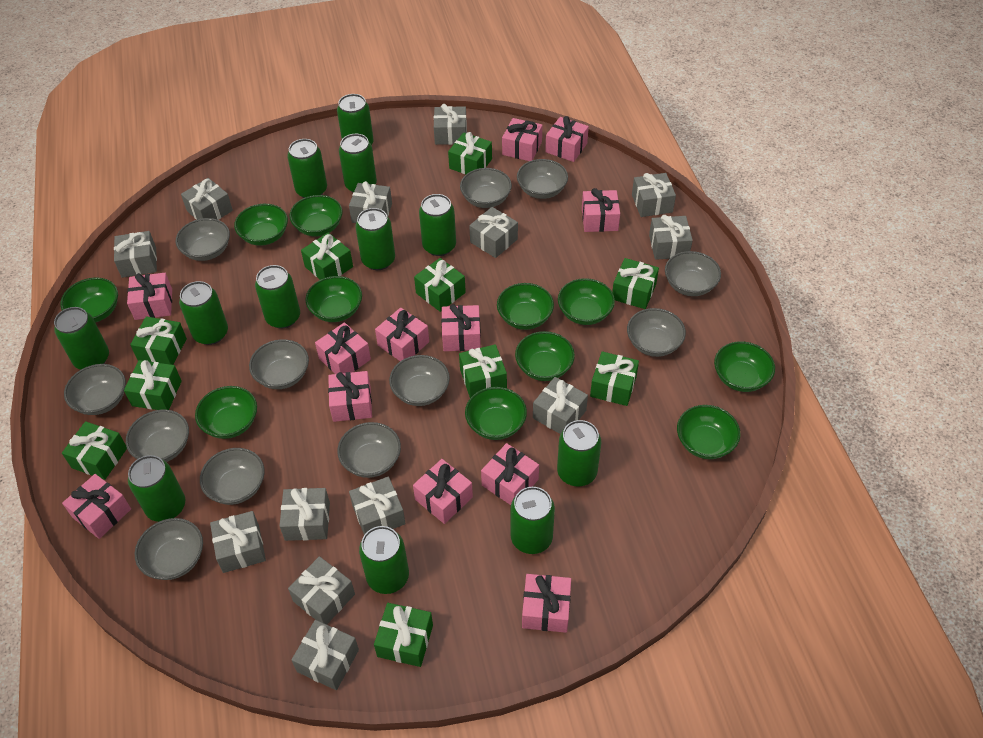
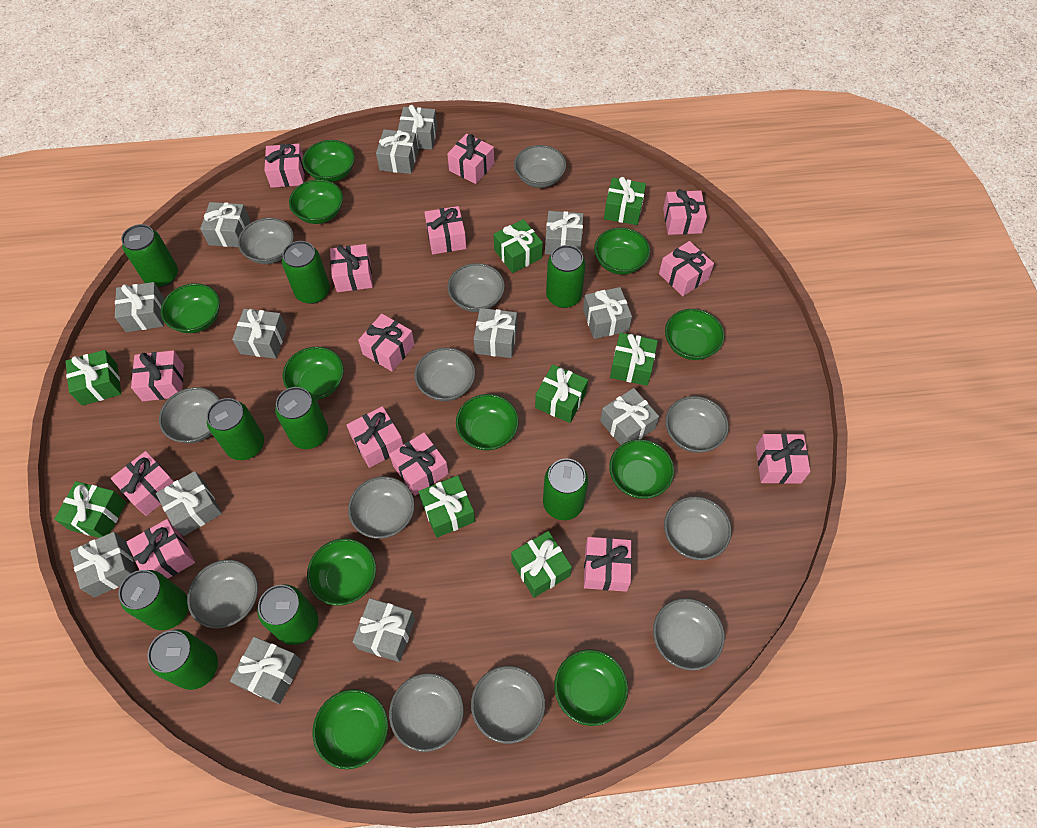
green can: [54,307,109,370] [128,455,185,522] [179,281,228,345] [255,265,300,329] [287,139,327,198] [337,94,374,145] [339,134,377,192] [355,208,395,270] [359,526,409,594] [419,194,456,256] [511,487,555,554] [557,420,601,486] = 12 -> [119,570,188,630] [121,224,178,287] [147,629,218,690] [207,398,264,460] [258,584,318,645] [275,387,328,449] [282,241,330,304] [543,459,588,520] [546,245,586,308] = 9
green gift: [62,421,127,480] [124,360,182,410] [130,316,187,365] [301,233,353,280] [374,603,433,667] [414,258,466,312] [448,132,492,174] [459,344,507,398] [590,351,639,406] [612,258,659,309] = 10 -> [54,481,126,538] [65,350,121,406] [419,475,475,538] [494,219,543,273] [511,531,572,598] [535,364,588,423] [604,177,646,225] [610,333,658,386] = 8
pink gift: [62,474,131,539] [127,273,172,320] [315,322,371,374] [328,371,372,422] [375,308,429,361] [413,459,473,524] [441,304,481,351] [481,443,539,505] [502,118,543,161] [522,574,571,633] [545,116,589,162] [582,188,620,232] = 12 -> [111,451,174,516] [126,519,195,579] [131,350,184,401] [264,144,305,188] [330,244,373,292] [347,406,404,468] [358,314,415,372] [389,432,449,496] [424,206,466,254] [447,134,494,184] [584,537,632,592] [659,241,714,296] [663,189,707,235] [756,433,810,484] = 14

